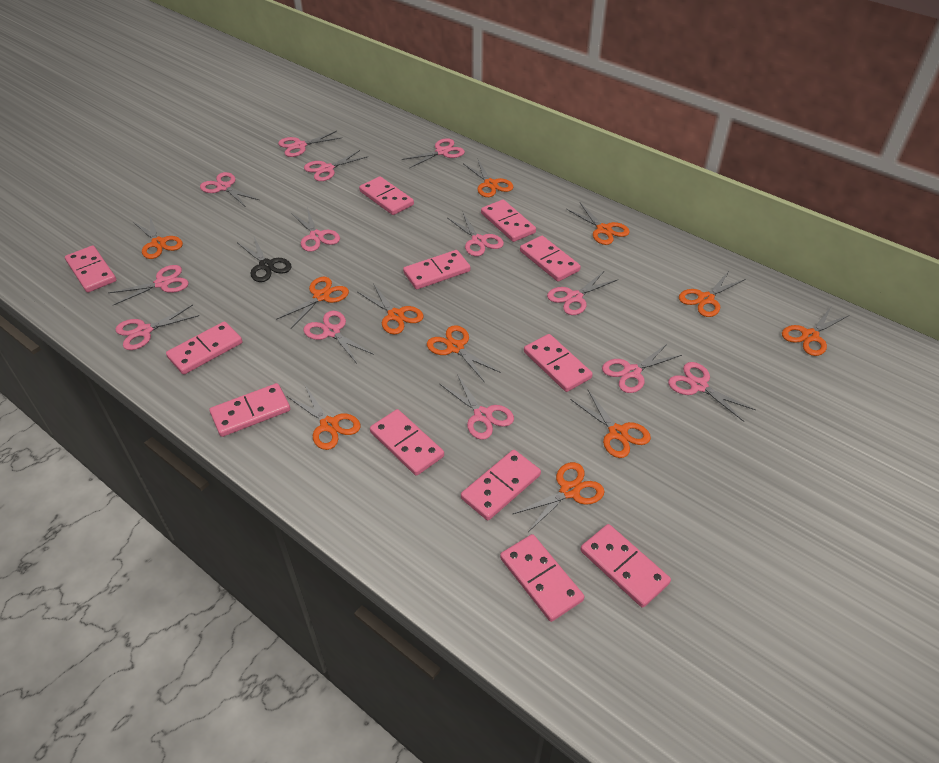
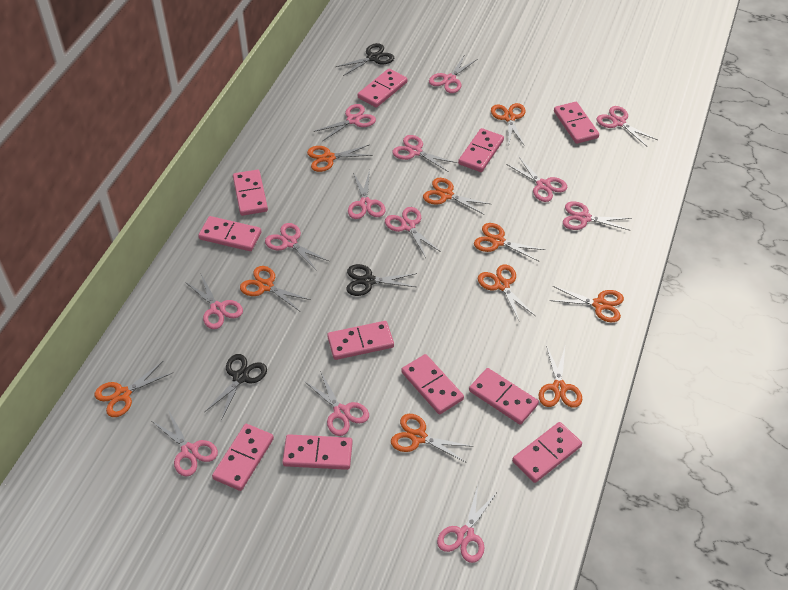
black scissors: [238,237,292,282] = 1 -> [205,354,267,421] [336,43,394,76] [346,264,417,296] = 3
orange scissors: [133,217,183,259] [276,277,349,328] [287,385,361,450] [357,283,423,335] [427,325,500,381] [463,158,514,197] [513,462,605,532] [566,203,630,245] [570,389,651,458] [679,271,745,317] [782,307,850,356] = 11 -> [95,361,172,417] [240,266,311,311] [307,145,373,172] [391,414,473,463] [423,178,490,215] [474,223,545,261] [478,264,535,321] [491,103,526,146] [539,345,582,408] [550,286,624,322] = 10
pink domino: [65,246,116,293] [166,321,242,375] [209,383,290,437] [359,176,414,215] [370,409,444,476] [403,250,471,289] [461,450,541,520] [481,200,536,242] [500,534,584,622] [520,236,581,282] [524,334,593,392] [580,524,671,608] = 12 -> [198,216,261,251] [212,424,274,491] [233,170,268,216] [282,434,353,470] [327,321,394,360] [358,69,408,108] [401,354,464,414] [458,128,504,172] [469,368,539,425] [512,422,582,483] [554,102,599,144] = 11

